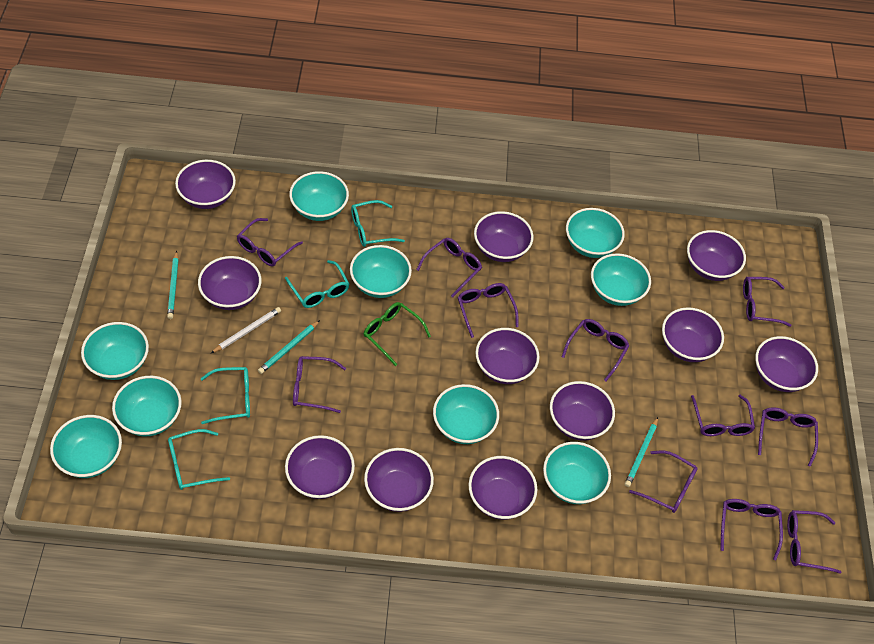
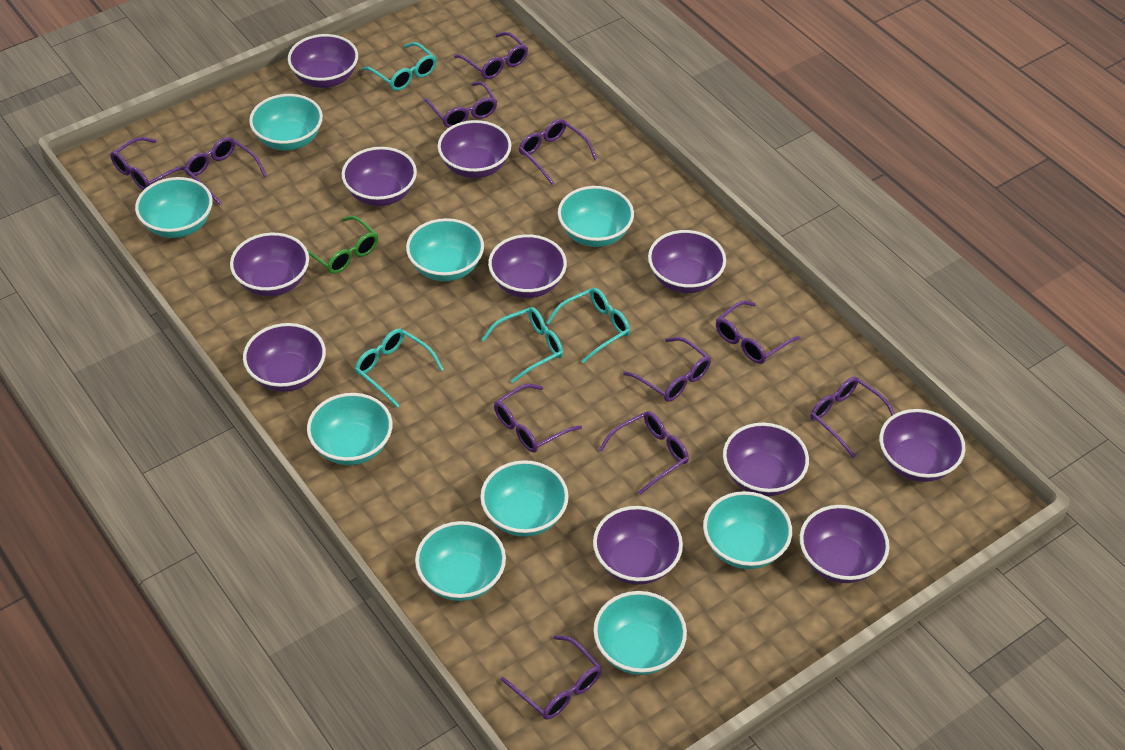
turquoise pencil: [167,251,179,319] [258,320,320,374] [625,417,658,487] = 3 -> none = 0
white pencil: [211,307,281,353] = 1 -> none = 0

